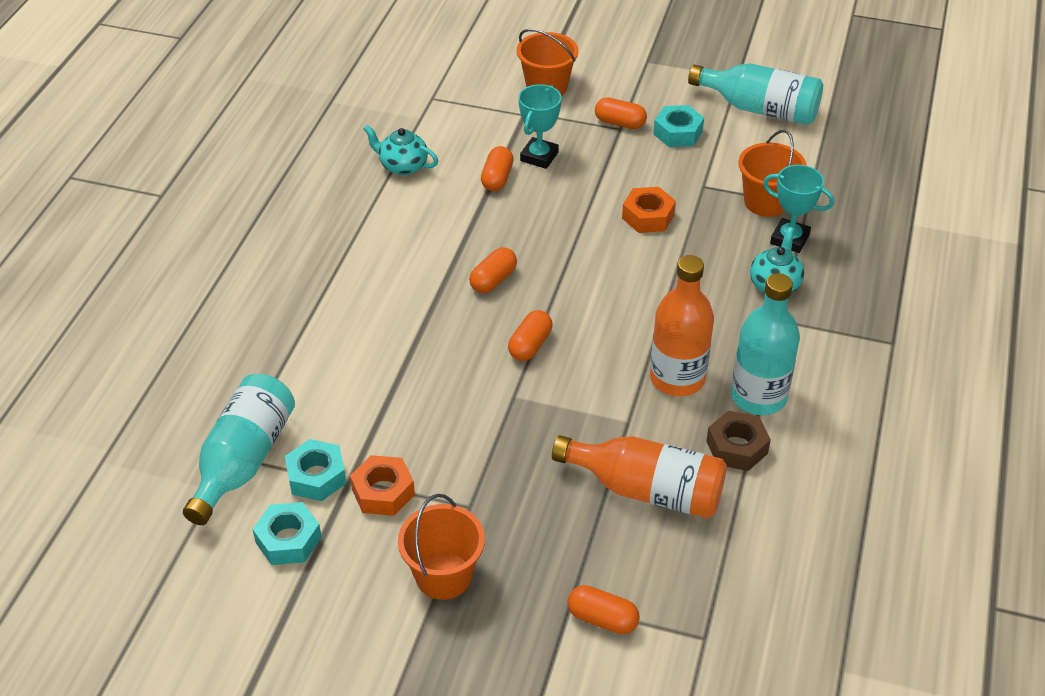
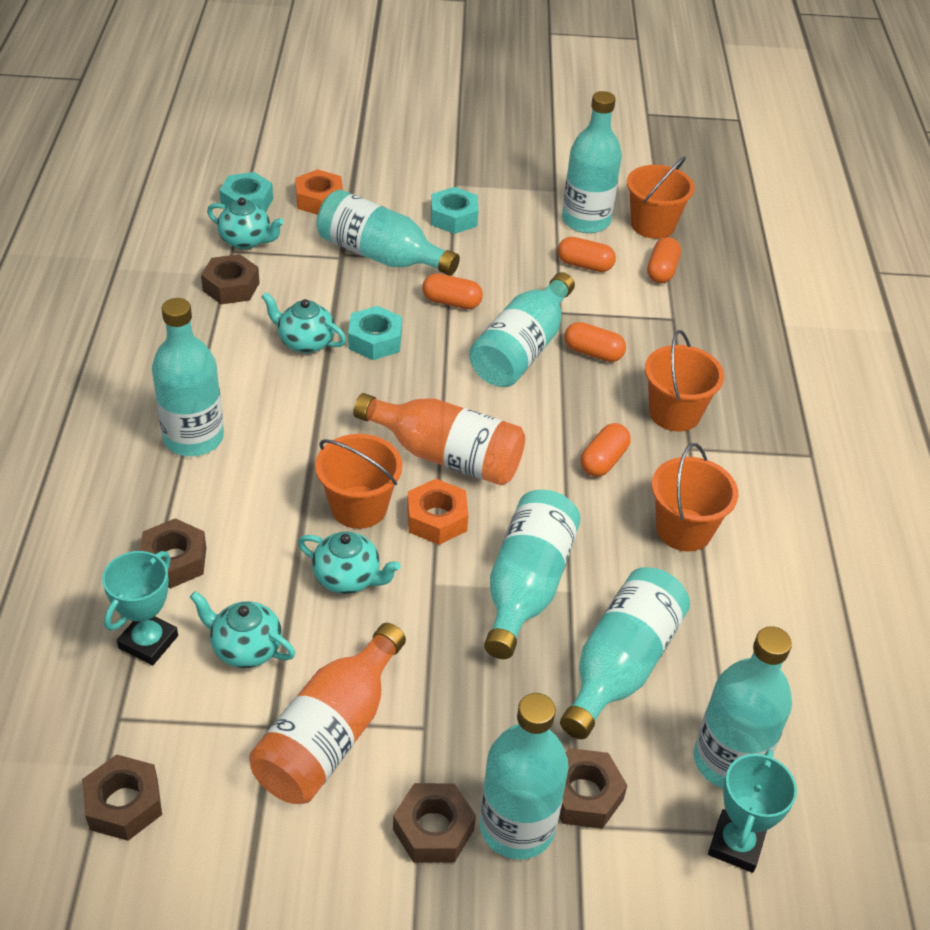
brown nut: [706,410,771,471] = 1 -> [82,754,162,841] [140,518,206,588] [201,254,260,304] [393,783,476,863] [559,748,628,829] = 5
orange bucket: [398,494,485,600] [517,29,578,96] [738,130,807,217] = 3 -> [315,434,402,529] [627,156,695,239] [645,330,724,432] [652,443,739,551] = 4
turquoise bottle: [183,374,295,525] [688,63,823,125] [731,273,800,415] = 3 -> [152,298,224,456] [317,189,460,275] [469,272,575,387] [480,693,569,859] [484,490,581,659] [560,567,690,739] [562,91,622,233] [694,626,792,788] = 8
turquoise teapot: [363,125,438,175] [750,227,804,296] = 2 -> [190,591,295,668] [207,198,284,249] [262,292,346,353] [298,532,401,594] = 4

